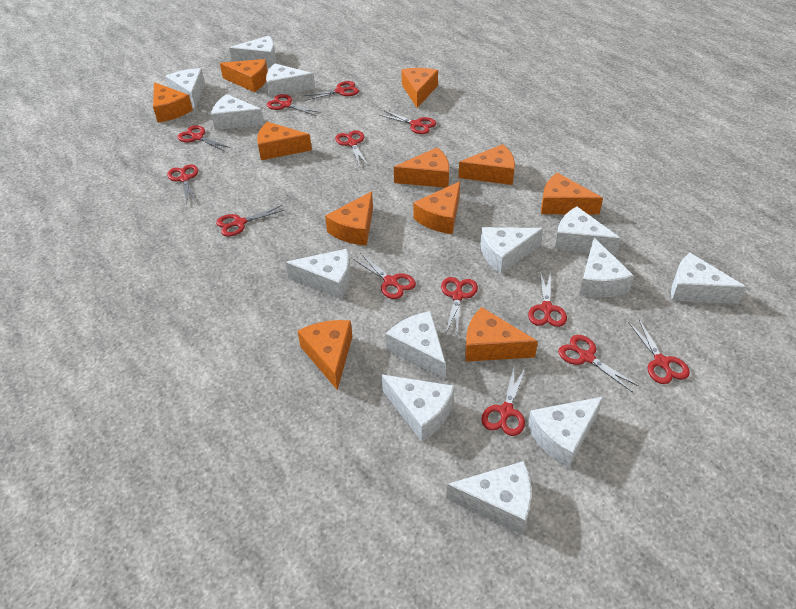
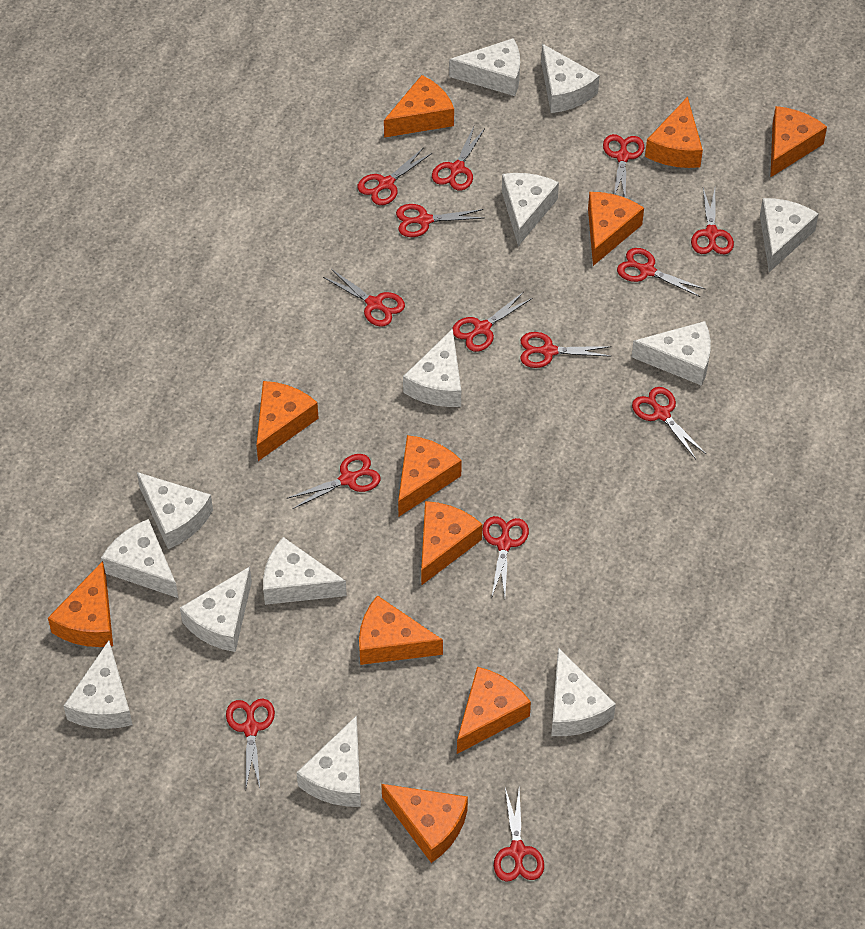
red scissors: [167,164,198,203] [177,125,231,152] [216,205,284,237] [267,94,321,116] [304,81,359,101] [335,130,368,166] [353,253,416,299] [380,110,436,134] [441,277,478,333] [482,367,526,436] [528,271,567,327] [558,335,639,393] [628,320,690,384] = 13 -> [226,699,275,788] [288,454,381,509] [323,269,405,327] [357,147,432,205] [396,204,483,237] [432,126,485,190] [452,292,533,352] [482,516,529,597] [494,788,544,882] [520,332,612,368] [603,134,644,198] [617,248,705,297] [632,387,706,459] [691,188,734,254] = 14

